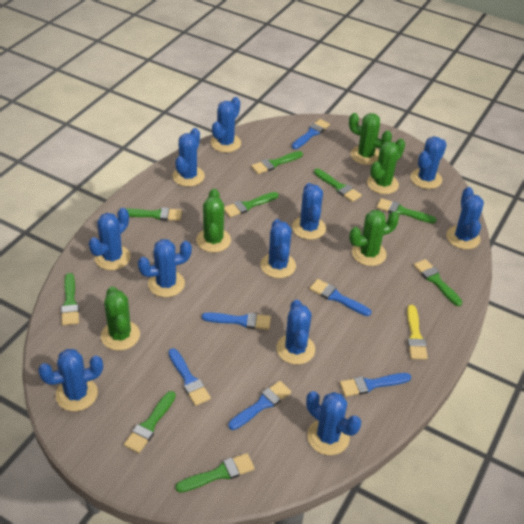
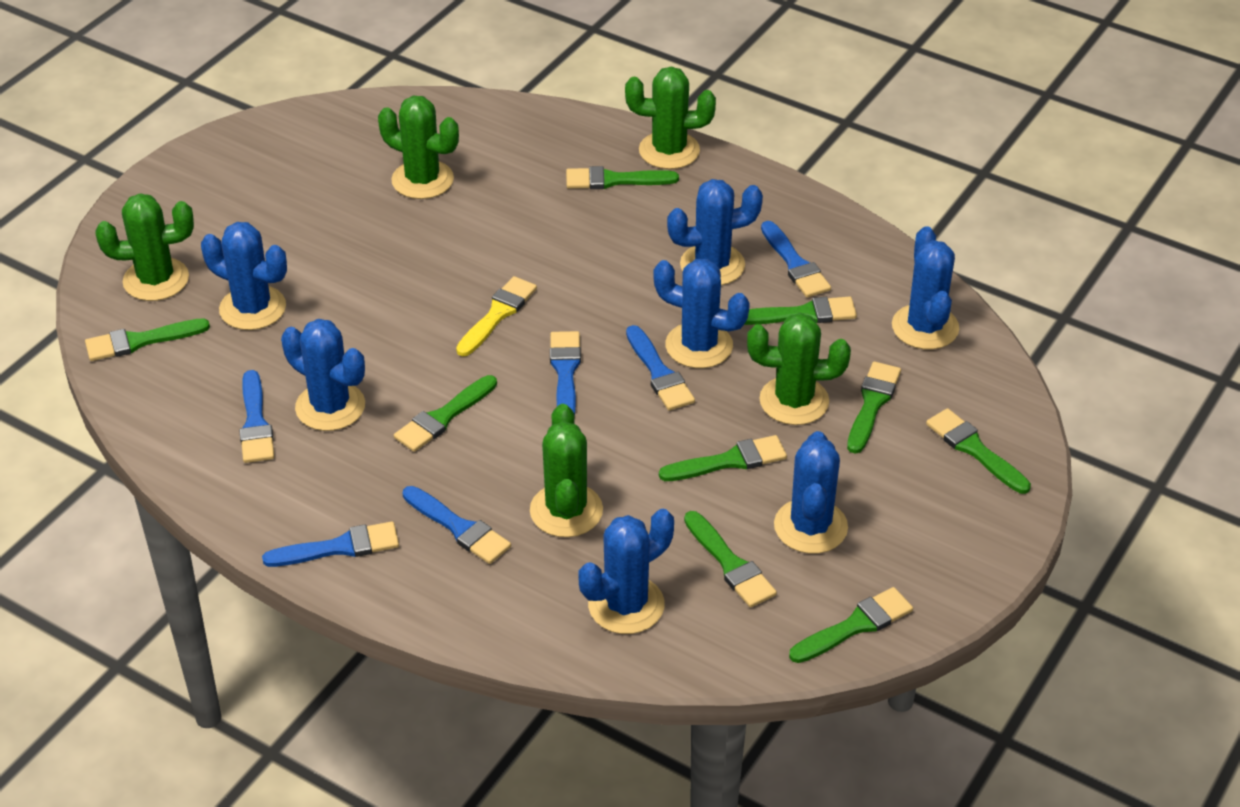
blue cactus: [38,349,103,411] [89,208,131,270] [138,239,192,297] [173,128,205,187] [211,97,241,153] [261,219,296,278] [276,300,315,365] [292,183,326,240] [306,391,361,455] [411,136,447,189] [446,187,484,249] = 11 -> [201,222,287,330] [281,319,365,431] [578,509,674,634] [653,259,750,368] [667,179,763,285] [774,431,848,554] [892,226,959,350] = 7

